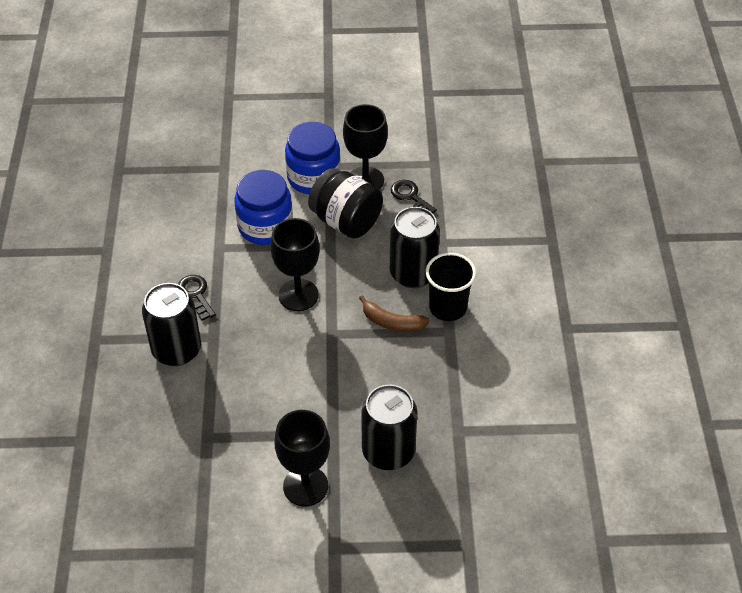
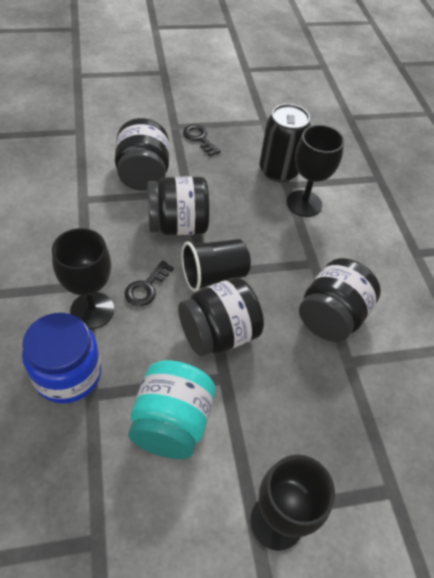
black can: [142,283,201,366] [361,384,417,470] [390,207,440,288] = 3 -> [259,104,311,182] = 1
black jar: [308,168,383,238] = 1 -> [115,118,169,191] [147,176,209,235] [178,277,264,357] [299,258,381,342] = 4
blue jar: [234,170,293,245] [285,122,341,194] = 2 -> [22,313,102,403] = 1
brown banana: [359,295,430,332] = 1 -> none = 0
turquoise jar: none = 0 -> [128,360,215,459] = 1

